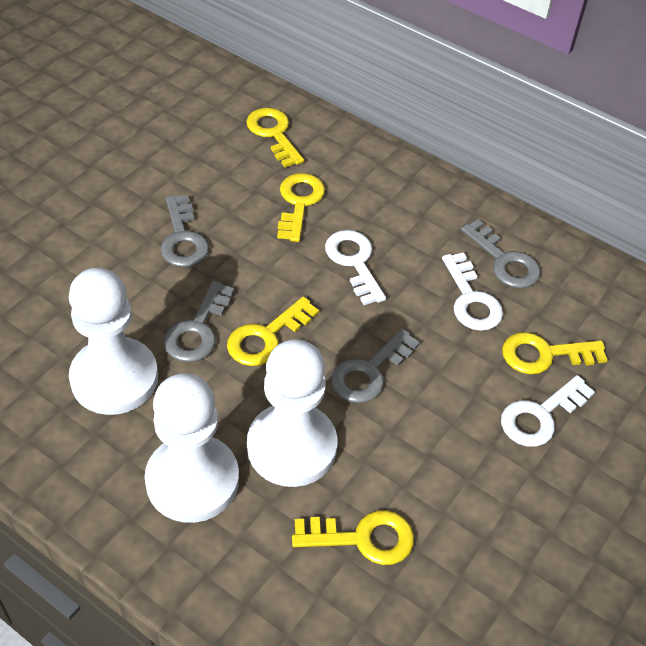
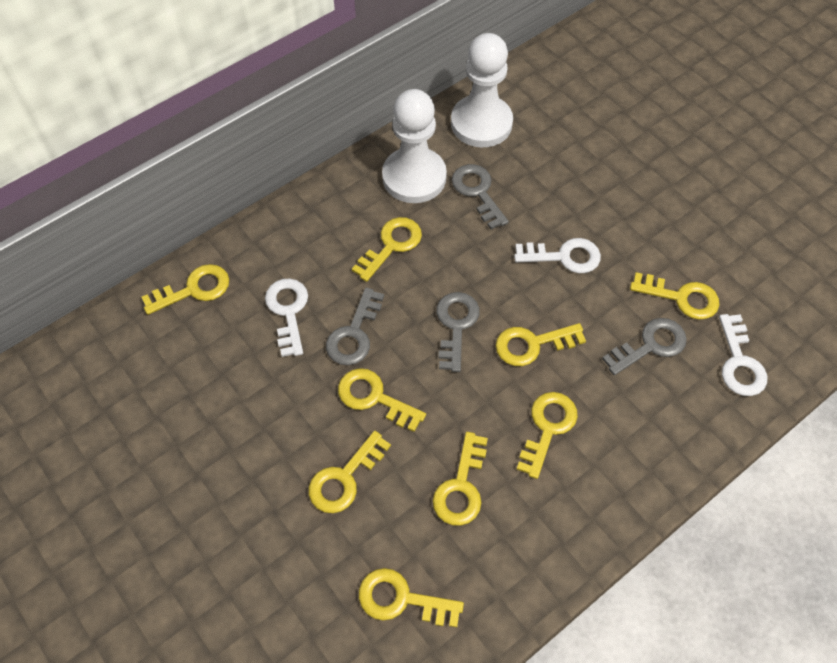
white pawn: [69,268,158,415] [145,373,239,523] [247,339,337,487] = 3 -> [382,89,447,203] [451,33,513,147] = 2
yellow key: [227,297,319,366] [246,108,304,167] [277,173,325,242] [292,510,414,565] [502,332,608,374] = 5 -> [141,264,229,315] [309,431,391,513] [338,368,426,432] [352,217,422,282] [359,568,464,627] [433,432,488,526] [496,323,586,366] [516,392,578,479] [630,272,720,320] = 9

